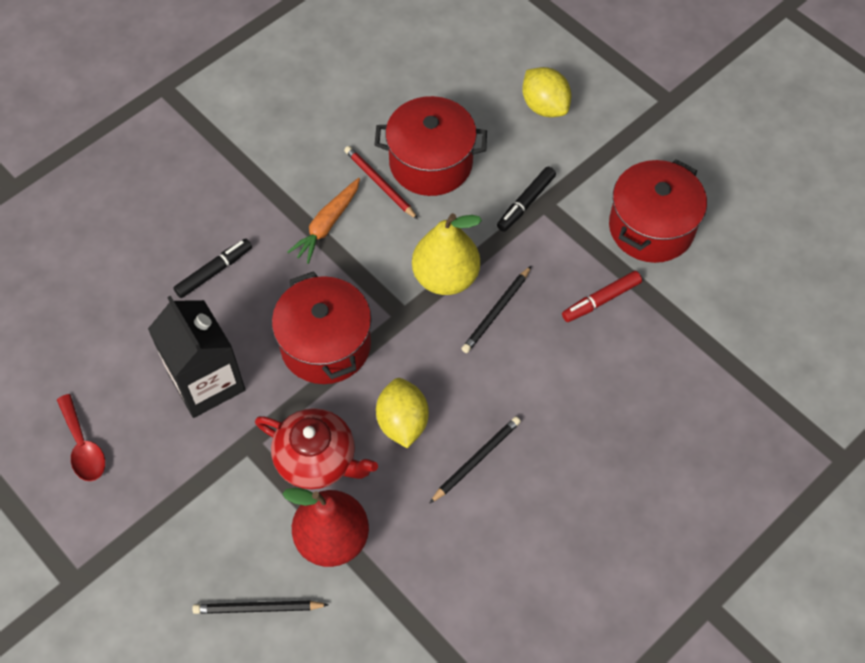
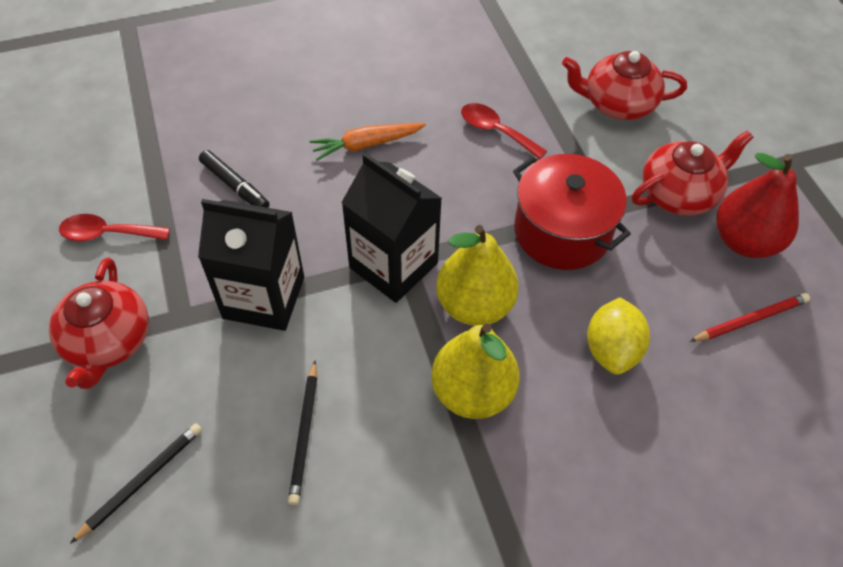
black carton: [148,296,246,418] = 1 -> [198,199,304,331] [341,153,442,303] = 2
black marker: [173,239,252,298] [497,167,556,232] = 2 -> [199,150,270,208] = 1
black pencil: [192,601,329,614] [429,416,521,504] [461,266,531,353] = 3 -> [70,423,202,544] [288,361,317,505] = 2
red marker: [562,271,642,322] = 1 -> none = 0
red pot: [272,271,372,384] [375,96,487,196] [609,159,707,263] = 3 -> [513,154,631,270] = 1
red spoon: [57,394,105,481] = 1 -> [59,214,170,241] [461,103,547,159] = 2
red teapot: [255,408,378,489] = 1 -> [49,258,149,389] [562,51,687,120] [632,130,753,216] = 3
yellow lemon: [376,378,429,448] [522,67,571,117] = 2 -> [587,298,650,375] = 1
yellow pear: [412,213,482,295] = 1 -> [431,323,520,419] [436,225,519,326] = 2

